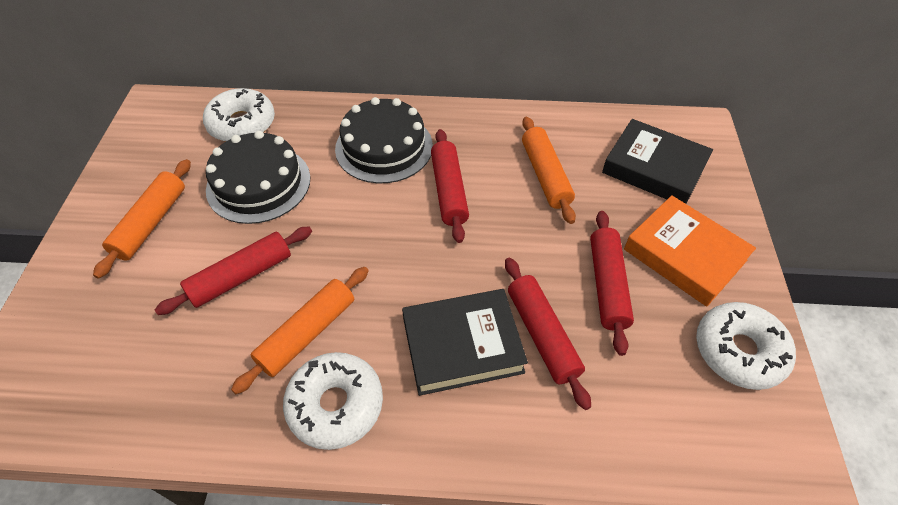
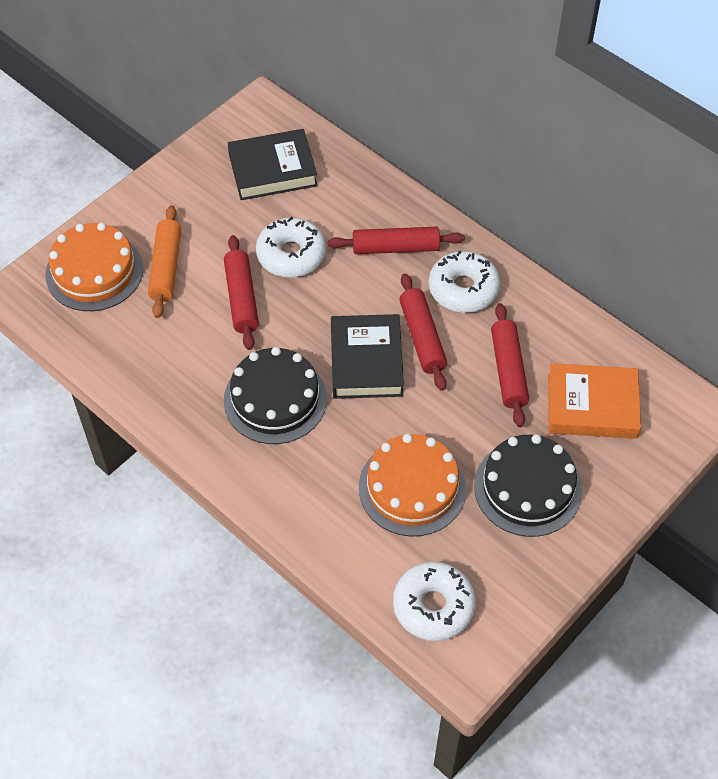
orange cake: none = 0 -> [45,223,143,311] [359,434,466,536] = 2
orange rolling pin: [93,159,191,279] [231,267,369,394] [522,117,576,224] = 3 -> [148,205,181,318] = 1

